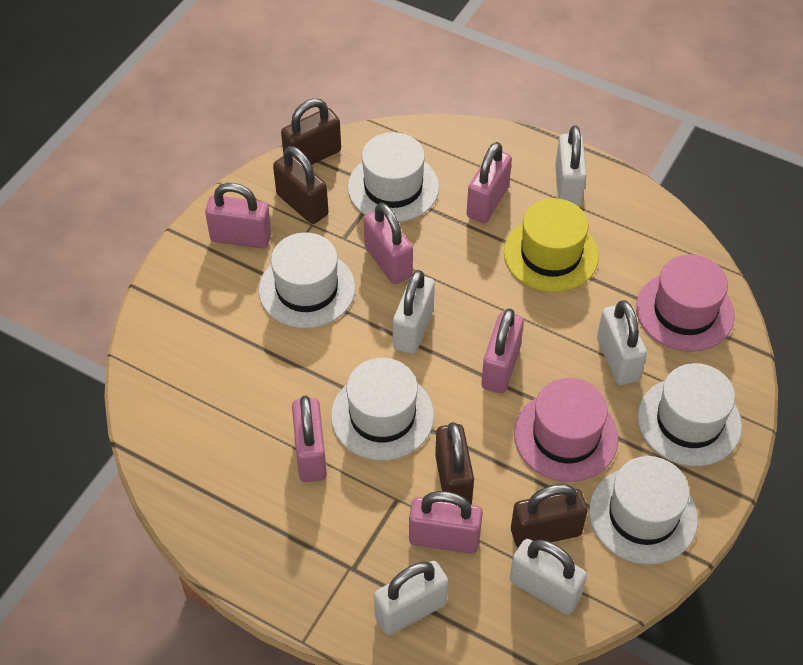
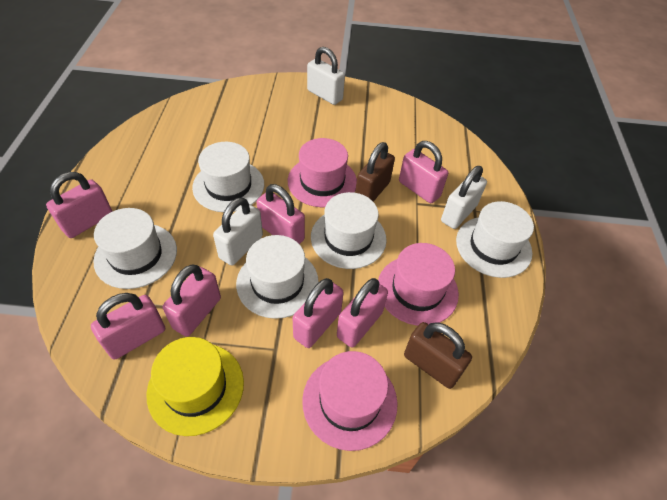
brown padlock: [273,146,328,224] [281,99,341,165] [435,422,474,505] [511,484,588,548] = 4 -> [355,142,395,202] [404,322,472,389] = 2
pink hat: [514,378,618,482] [636,255,735,352] = 2 -> [288,138,357,207] [302,351,398,451] [378,243,459,326] = 3
pink padlock: [205,183,272,249] [292,396,327,482] [364,203,413,284] [409,491,483,554] [467,142,512,223] [481,308,524,393] = 6 -> [46,172,112,238] [91,293,165,360] [163,264,221,337] [257,184,305,244] [292,278,344,348] [337,278,388,348] [399,141,448,203] = 7
white padlock: [374,561,449,635] [393,270,435,354] [509,539,587,615] [555,126,587,207] [597,300,647,385] = 5 -> [213,197,263,266] [307,47,345,105] [441,166,487,229] = 3

